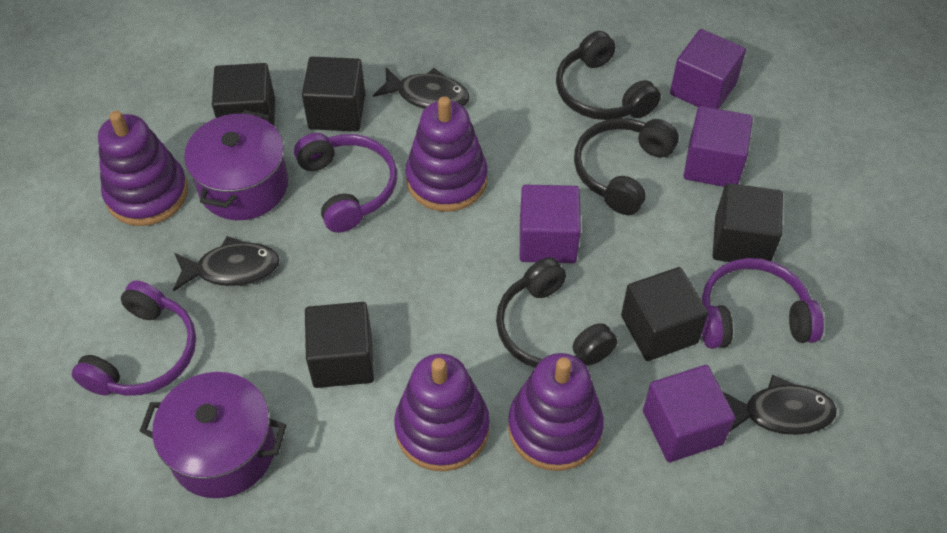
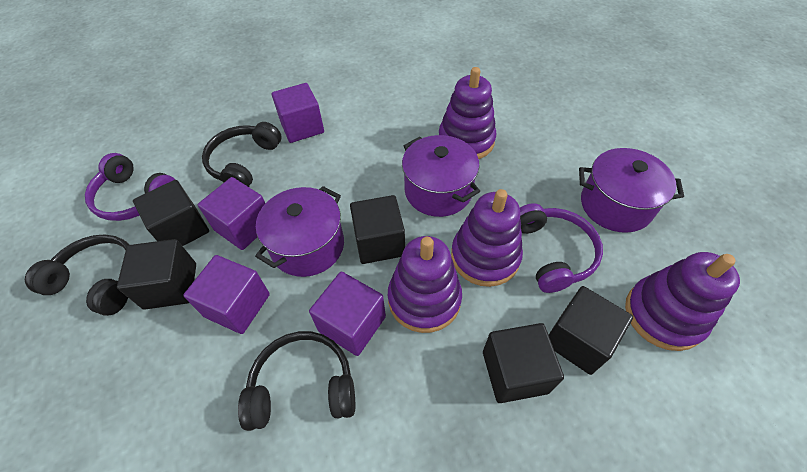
black fish: [173,236,280,291] [373,67,470,109] [722,375,837,435] = 3 -> none = 0
purple headphones: [72,280,196,396] [294,133,397,233] [702,258,824,349] = 3 -> [85,153,175,221] [520,203,603,293] = 2
purple pot: [139,372,286,498] [184,110,288,220] = 2 -> [255,186,344,277] [402,135,480,217] [579,148,684,233] = 3

